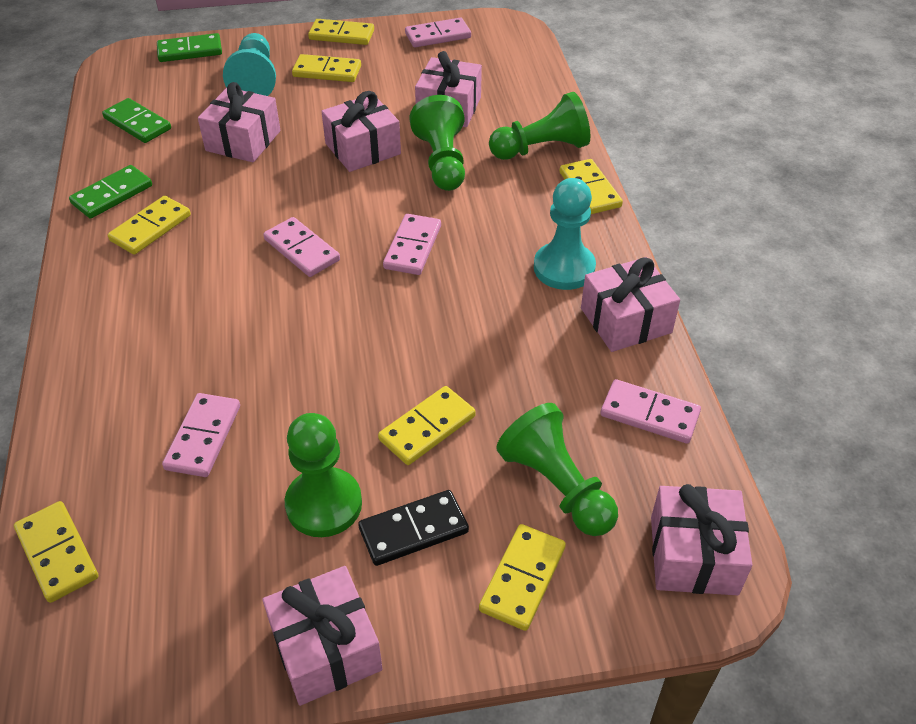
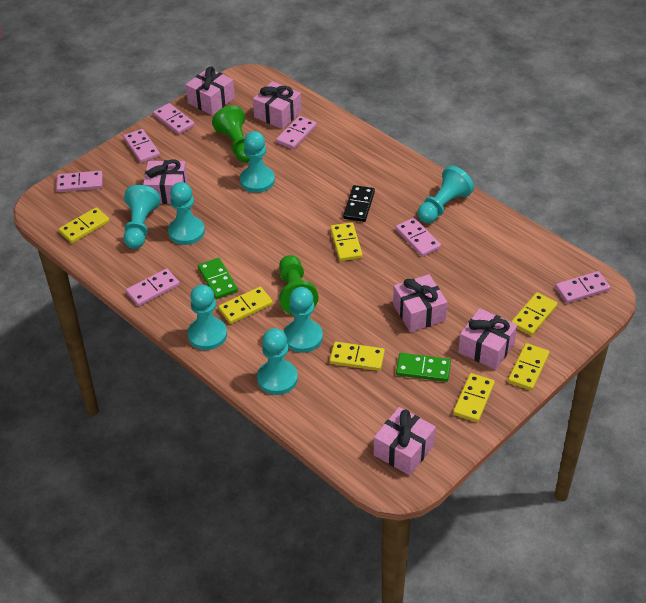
green domino: [69,165,152,219] [102,98,171,143] [157,33,222,62] = 3 -> [198,258,238,299] [396,353,451,382] = 2
green pawn: [285,413,362,537] [410,95,465,191] [489,92,590,160] [496,403,618,536] = 4 -> [212,106,249,163] [279,255,319,315] = 2
pink domino: [162,393,240,477] [263,217,340,277] [383,214,441,275] [405,17,471,47] [600,379,701,444] = 5 -> [56,171,103,192] [123,129,160,163] [126,269,180,306] [153,103,195,135] [276,116,317,149] [396,218,441,257] [555,271,610,303] = 7
turquoise pawn: [223,33,276,96] [534,178,596,290] = 2 -> [123,185,161,249] [168,182,205,245] [188,284,227,350] [240,131,275,193] [257,328,298,395] [284,287,323,353] [417,166,474,223] = 7

